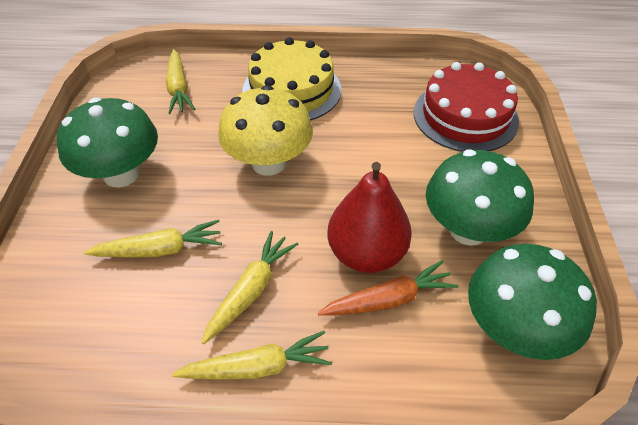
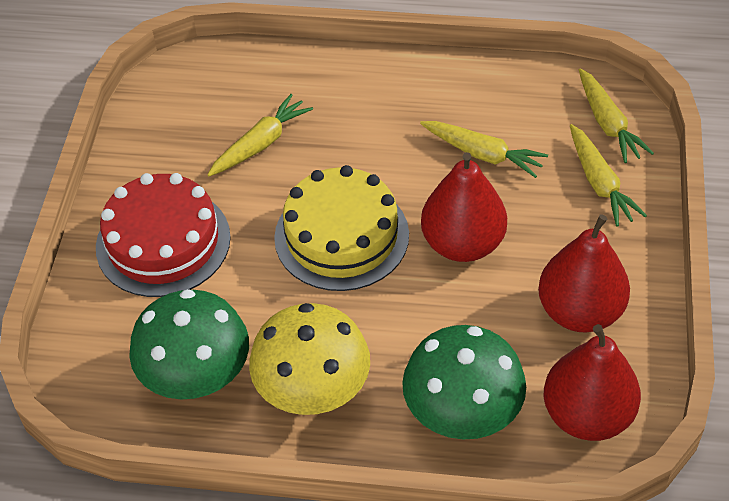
green mushroom: [57,97,158,187] [426,150,534,246] [468,244,597,360] = 3 -> [129,289,249,399] [402,325,526,440] = 2
orange carrot: [318,260,458,316] = 1 -> none = 0
red pear: [327,162,412,273] = 1 -> [421,152,507,262] [538,214,630,332] [544,324,641,441] = 3

